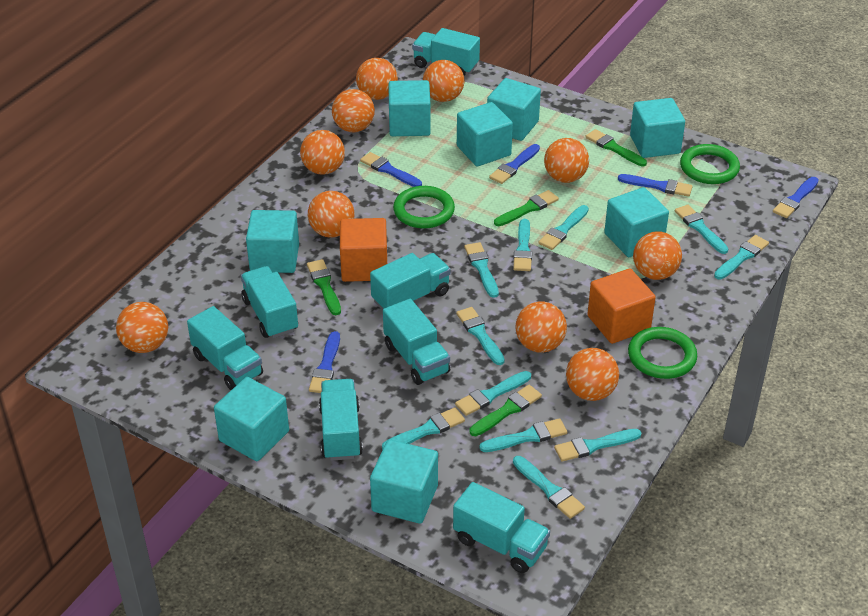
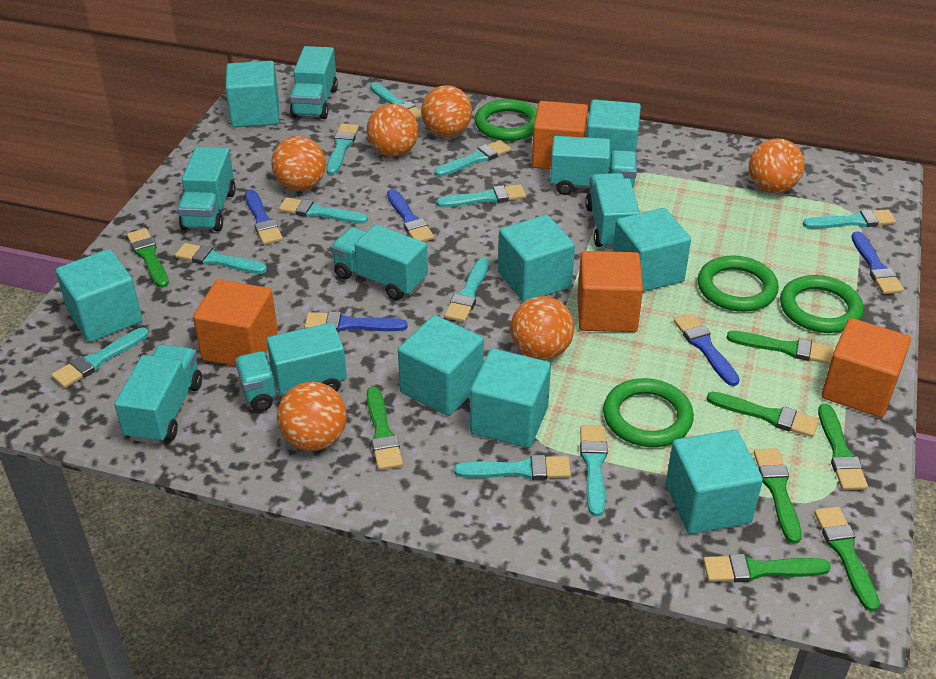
green brush: [307,259,341,315] [470,385,542,436] [494,190,559,226] [586,129,647,166] = 4 -> [127,228,169,288] [366,387,403,470] [703,554,831,582] [707,392,819,437] [727,331,833,364] [754,448,802,544] [814,507,880,612] [818,404,868,490] = 8
green ring: [393,186,455,228] [628,327,697,379] [680,144,740,184] = 3 -> [475,99,537,141] [603,378,694,447] [698,255,779,312] [780,275,864,333] = 4
orange ball: [116,302,168,353] [300,130,345,175] [308,191,355,238] [332,89,375,132] [356,58,398,100] [423,60,464,102] [515,301,567,353] [544,138,589,183] [566,348,619,401] [633,231,682,280] = 10 -> [271,136,326,191] [277,382,347,451] [367,104,419,157] [421,85,472,137] [510,296,574,360] [749,138,805,193] = 6
orange cube: [340,218,387,282] [587,268,656,344] = 2 -> [193,279,278,366] [532,101,588,169] [578,251,643,332] [822,318,911,418] = 4

